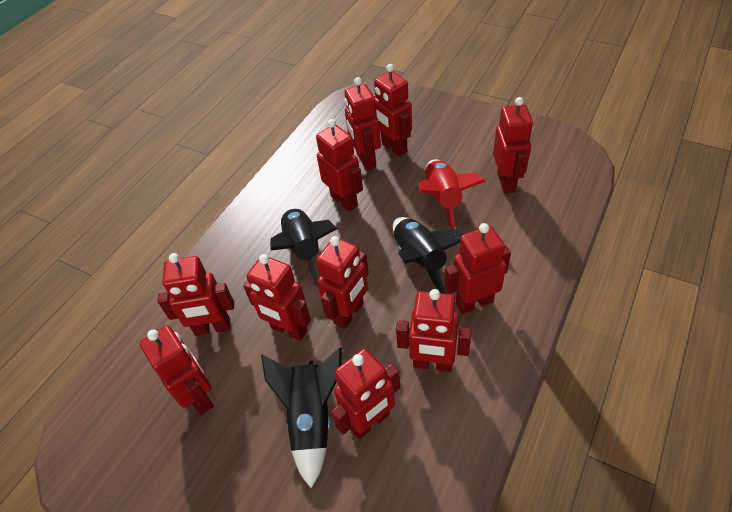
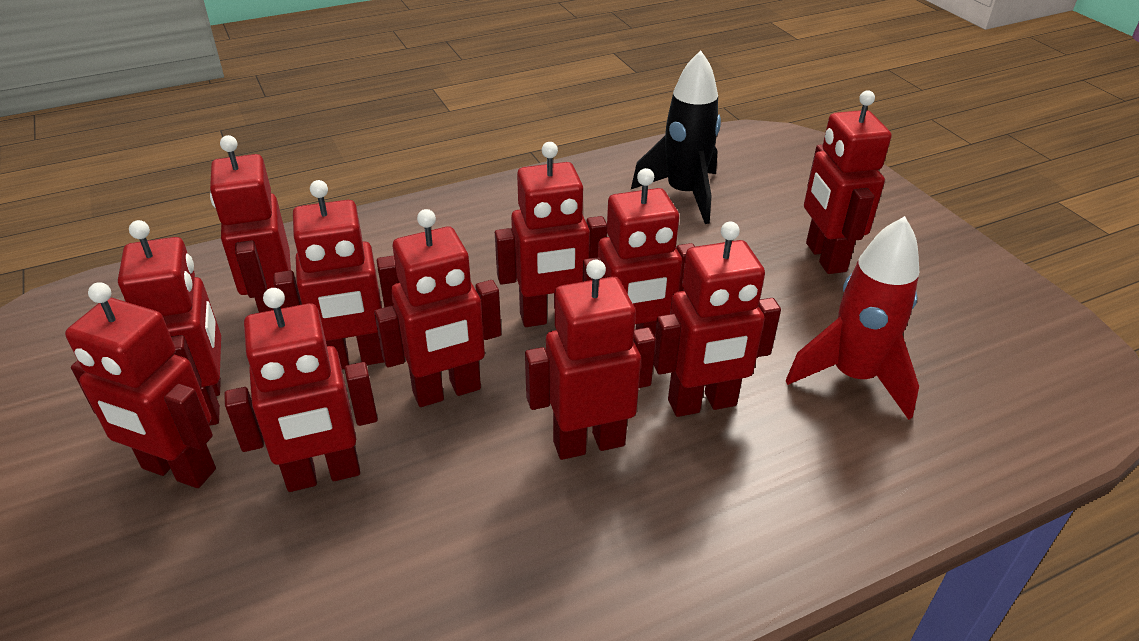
black rocket: [261,347,342,488] [270,207,337,286] [393,217,465,294] = 3 -> [631,50,721,224] = 1

